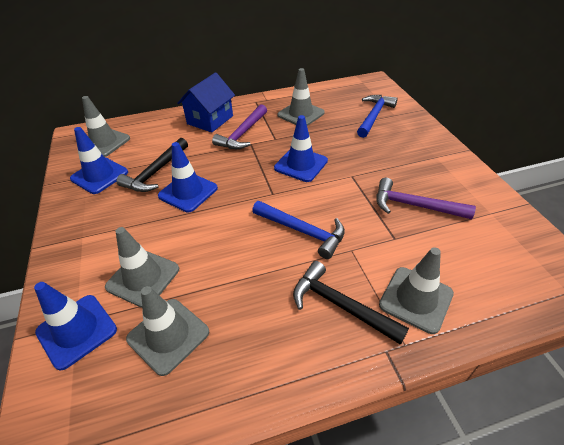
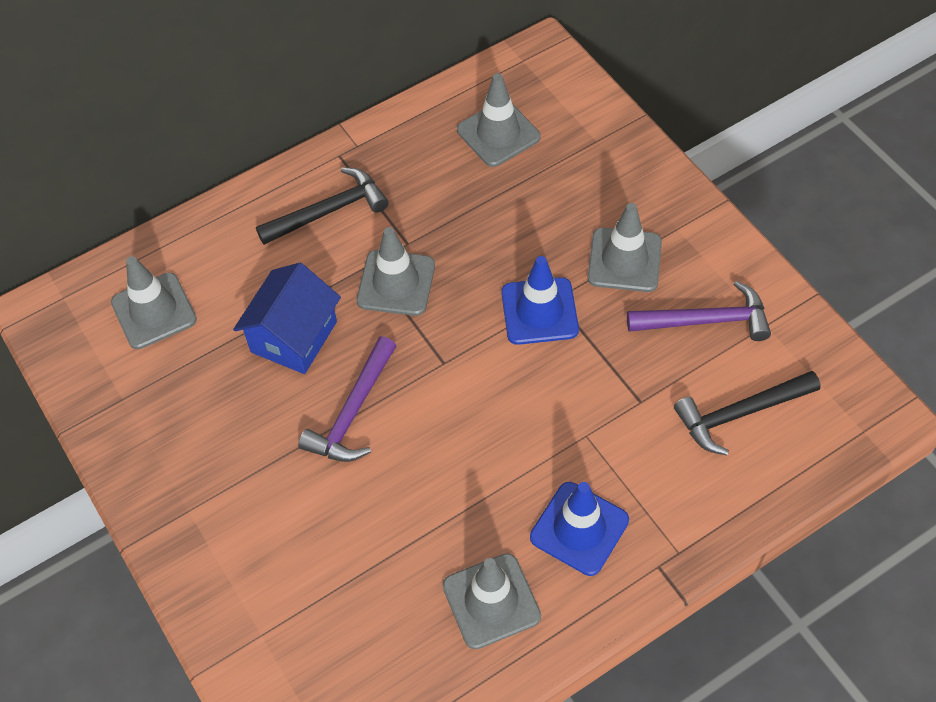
blue hammer: [252,201,345,259] [357,95,398,138] = 2 -> none = 0
blue traffic cone: [34,282,117,371] [70,127,128,194] [158,142,218,212] [274,115,328,182] = 4 -> [501,256,579,345] [530,482,629,576] = 2

